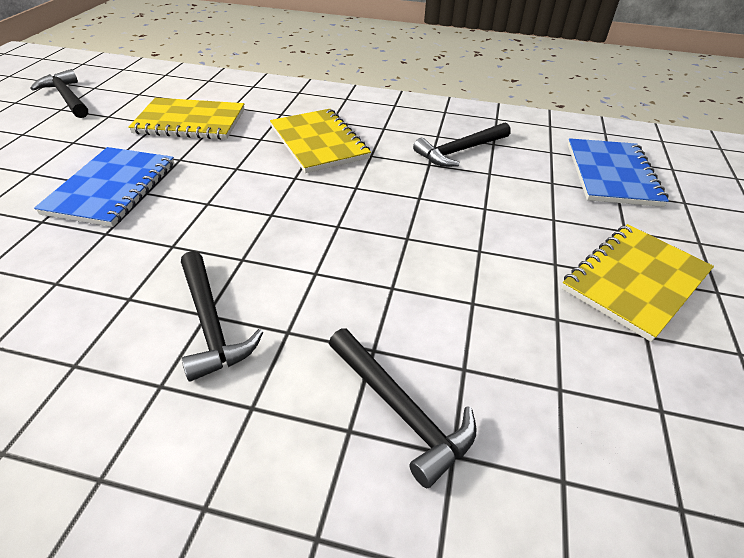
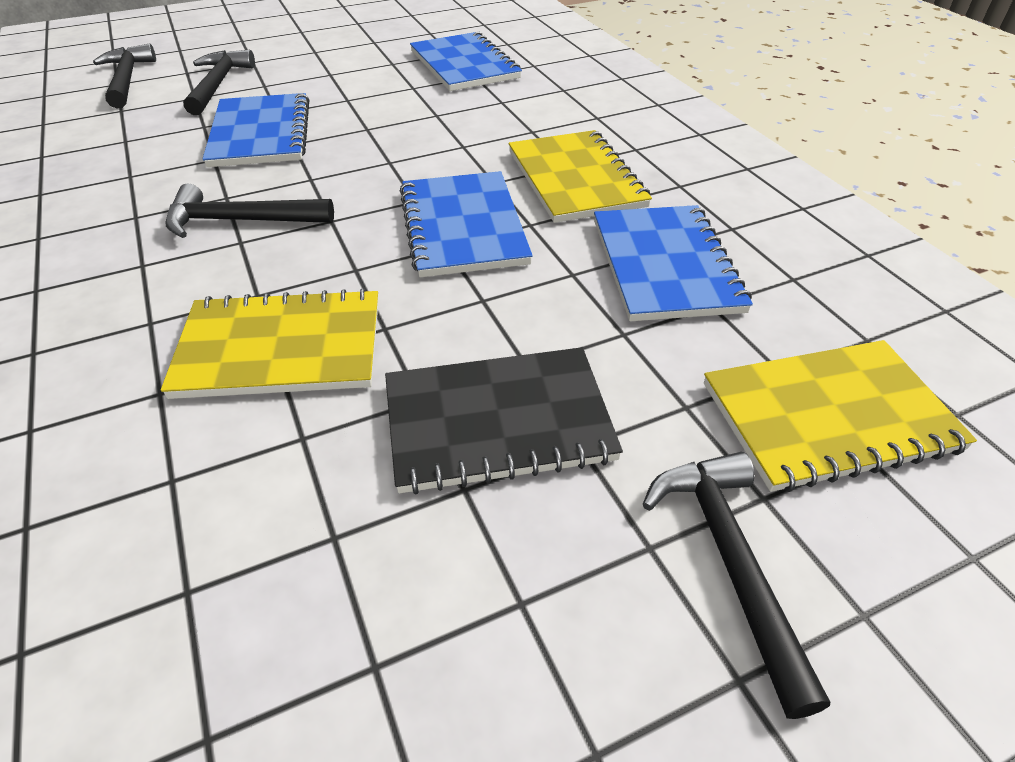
black notebook: none = 0 -> [385,347,623,494] = 1
blue notebook: [34,147,174,227] [568,138,669,207] = 2 -> [203,93,310,167] [400,171,533,277] [410,32,522,91] [594,205,753,321] = 4

